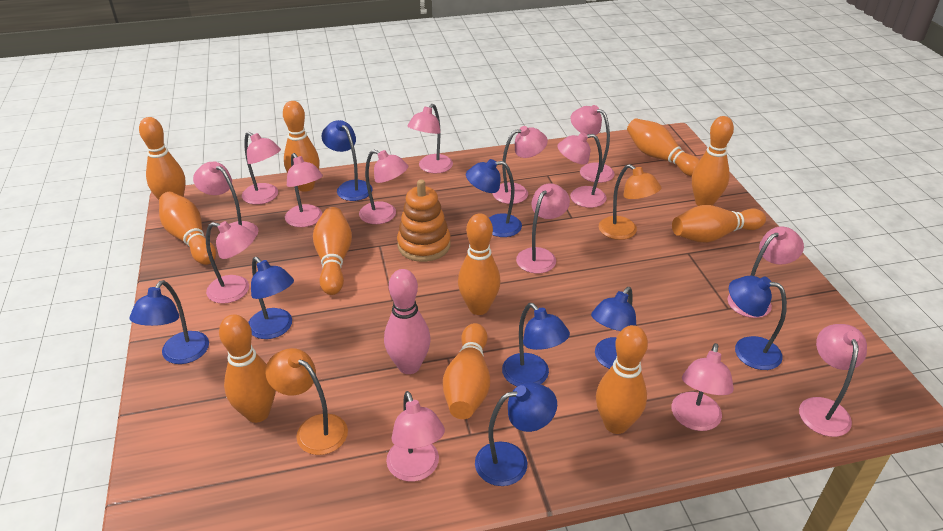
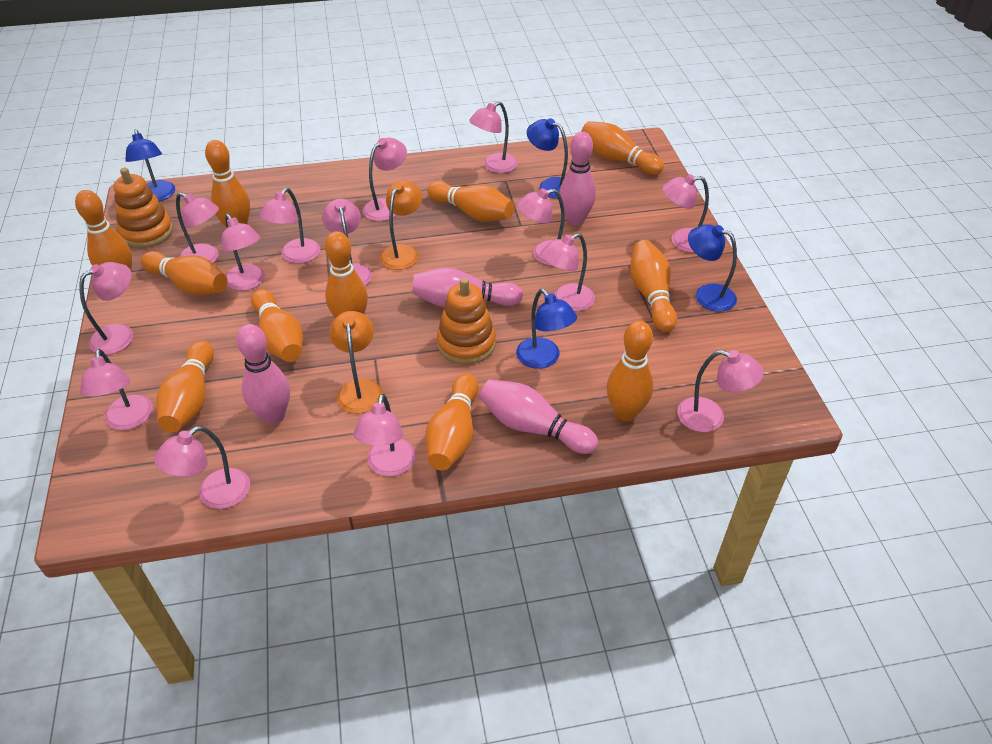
blue lamp: [129,280,209,364] [248,257,294,339] [322,120,373,201] [466,159,522,237] [475,382,557,486] [502,303,570,386] [591,287,636,369] [729,276,787,370] = 8 -> [125,129,175,201] [516,289,577,369] [527,118,568,199] [688,224,737,312] = 4
orange stacking toy: [397,179,451,262] = 1 -> [114,168,173,248] [437,278,496,365] = 2
pink bowling pin: [384,269,431,374] = 1 -> [236,324,290,425] [412,267,523,307] [479,379,598,454] [559,131,596,225] = 4

